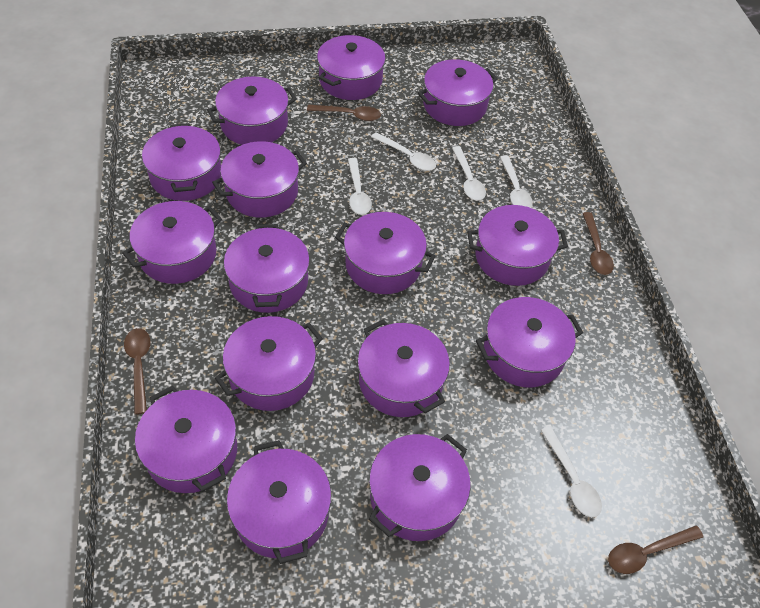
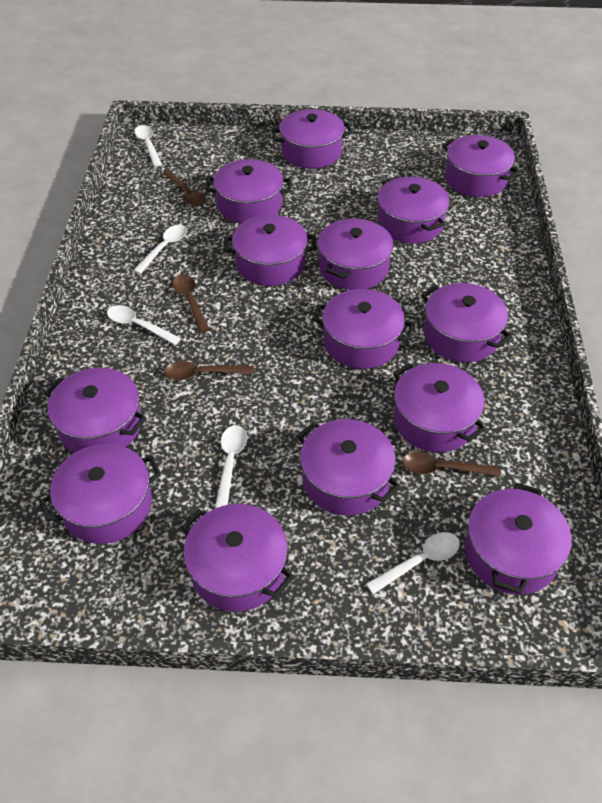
purple pot: [122,201,222,284] [135,386,237,493] [142,123,221,201] [207,76,297,145] [212,141,307,217] [215,316,323,411] [224,224,310,313] [227,440,332,564] [317,35,386,100] [335,212,436,294] [358,320,450,417] [369,434,471,541] [418,59,498,126] [467,205,568,286] [476,297,583,387] = 15 -> [39,444,161,544] [44,368,147,453] [181,504,294,612] [205,159,292,224] [224,215,316,286] [271,109,353,169] [297,419,400,516] [312,289,415,369] [318,218,394,290] [377,176,450,243] [393,363,486,452] [421,283,512,362] [442,135,520,197] [465,483,572,595] = 14

